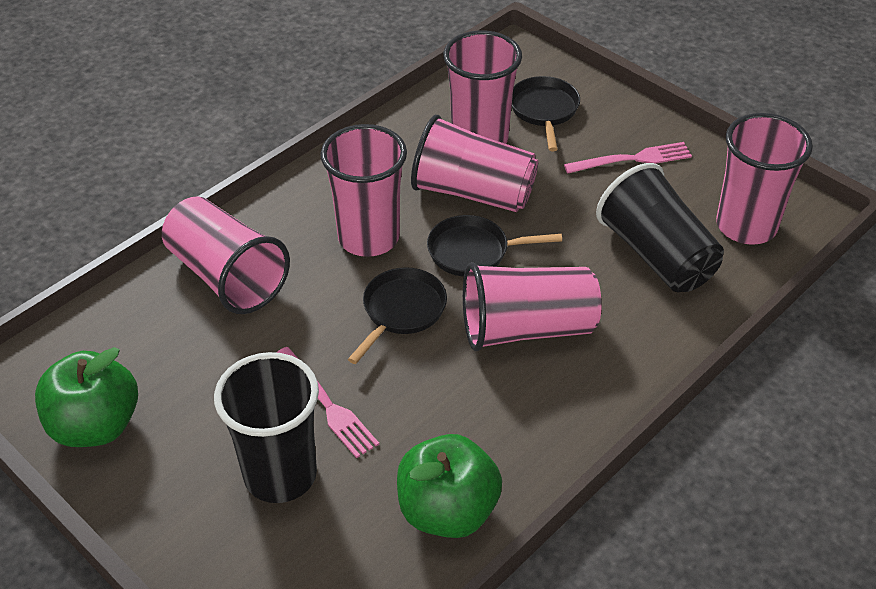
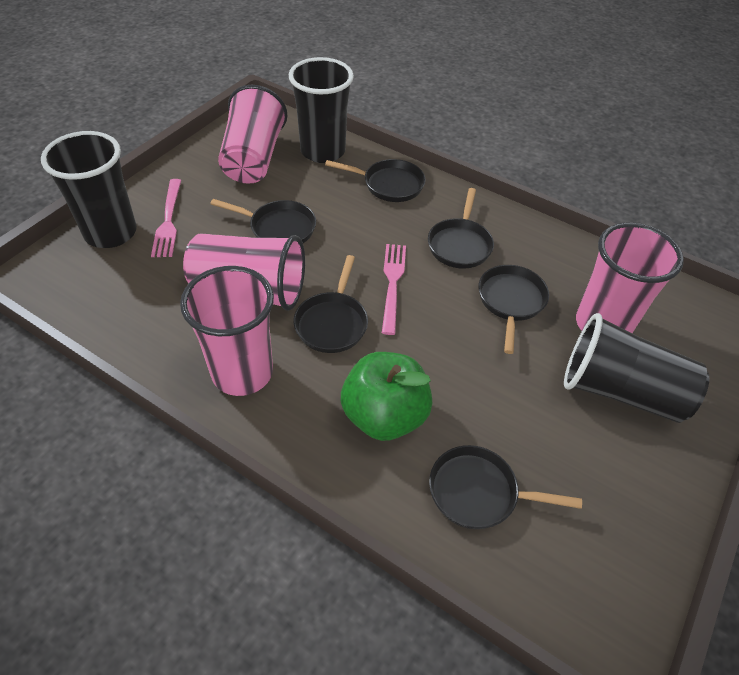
black cup: [214,352,319,503] [596,163,724,292] = 2 -> [41,131,137,248] [289,57,354,163] [564,313,709,423] = 3
black pan: [348,267,447,364] [427,215,562,277] [511,76,580,151] = 3 -> [210,199,316,243] [294,255,368,353] [325,159,425,202] [428,188,494,269] [429,445,582,529] [478,265,549,354] = 6
green apple: [35,347,138,447] [397,434,502,538] = 2 -> [341,352,433,441] = 1
pink cup: [162,196,290,314] [320,124,407,257] [411,115,539,212] [443,31,522,144] [463,262,602,351] [716,113,813,245] = 6 -> [180,266,274,396] [183,234,305,311] [218,85,287,184] [576,223,684,333] = 4

